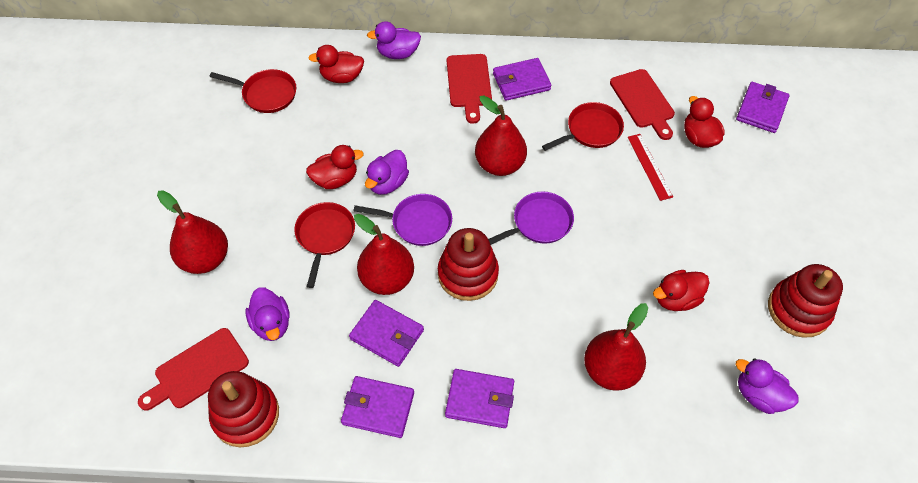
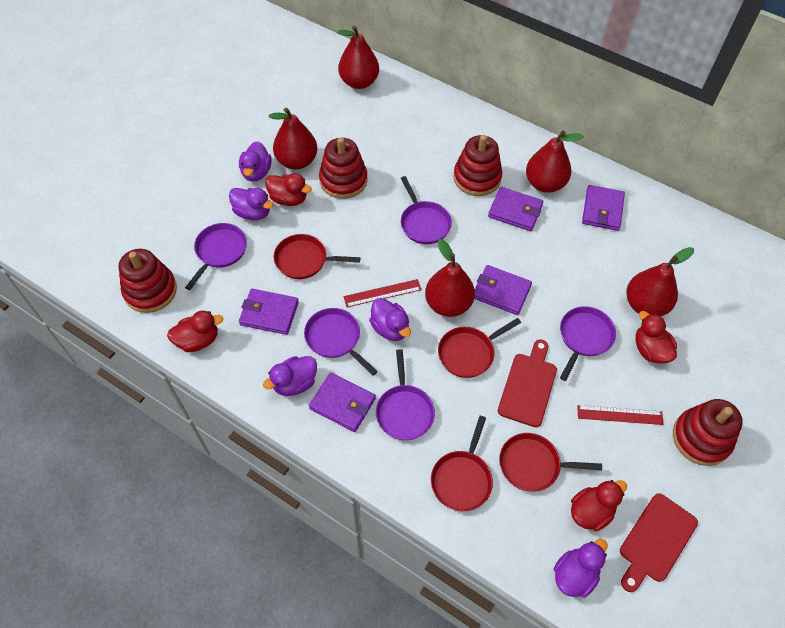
purple duck: [245,287,290,341] [365,150,409,195] [367,21,421,59] [735,358,799,414] = 4 -> [229,188,274,220] [239,141,272,181] [263,356,317,396] [369,298,411,341] [554,539,608,598] = 5
purple pan: [354,194,452,246] [488,191,574,245] = 2 -> [185,223,247,290] [304,308,378,376] [376,349,435,440] [401,176,452,244] [560,306,616,381] = 5
red cutting board: [138,328,249,411] [447,54,492,124] [610,69,675,140] = 3 -> [498,339,557,427] [620,493,698,592] = 2
red pan: [210,69,296,113] [294,202,355,288] [542,102,624,151] = 3 -> [274,234,361,279] [431,416,493,511] [438,318,521,378] [499,433,602,492] = 4
red pear: [157,190,228,274] [354,214,414,295] [475,95,527,176] [584,303,648,391] = 4 -> [269,108,317,170] [338,26,379,89] [425,239,475,317] [526,131,584,193] [626,247,694,316] = 5
red ruler: [628,134,673,201] = 1 -> [343,279,422,307] [577,405,664,425] = 2
red stacking toy: [208,371,279,447] [438,228,499,301] [768,264,843,338] = 3 -> [119,249,177,313] [319,137,368,199] [453,135,502,196] [673,399,743,466] = 4

